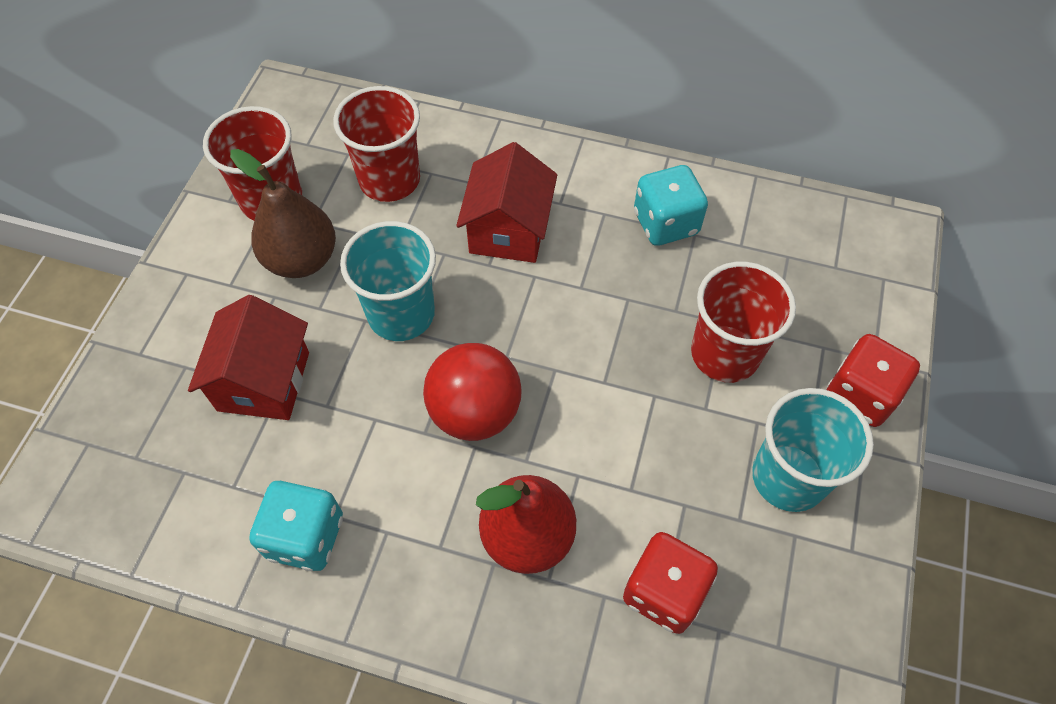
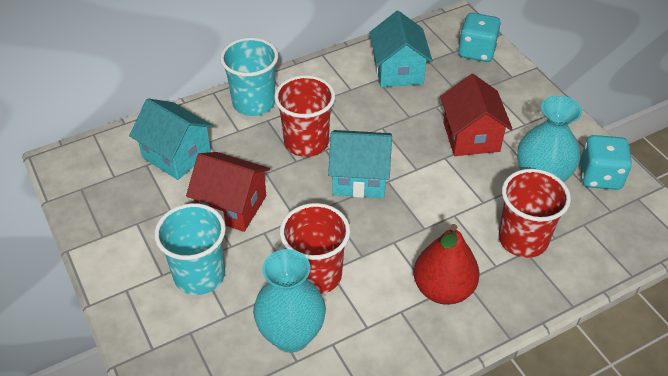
brown pear: [230,149,336,278] = 1 -> none = 0
red ball: [423,343,522,441] = 1 -> none = 0
red dice: [623,532,718,634] [827,334,920,427] = 2 -> none = 0
turquoise house: none = 0 -> [129,98,214,180] [328,130,392,198] [369,11,433,87] = 3
turquoise vase: none = 0 -> [253,249,326,353] [517,95,582,182] = 2

